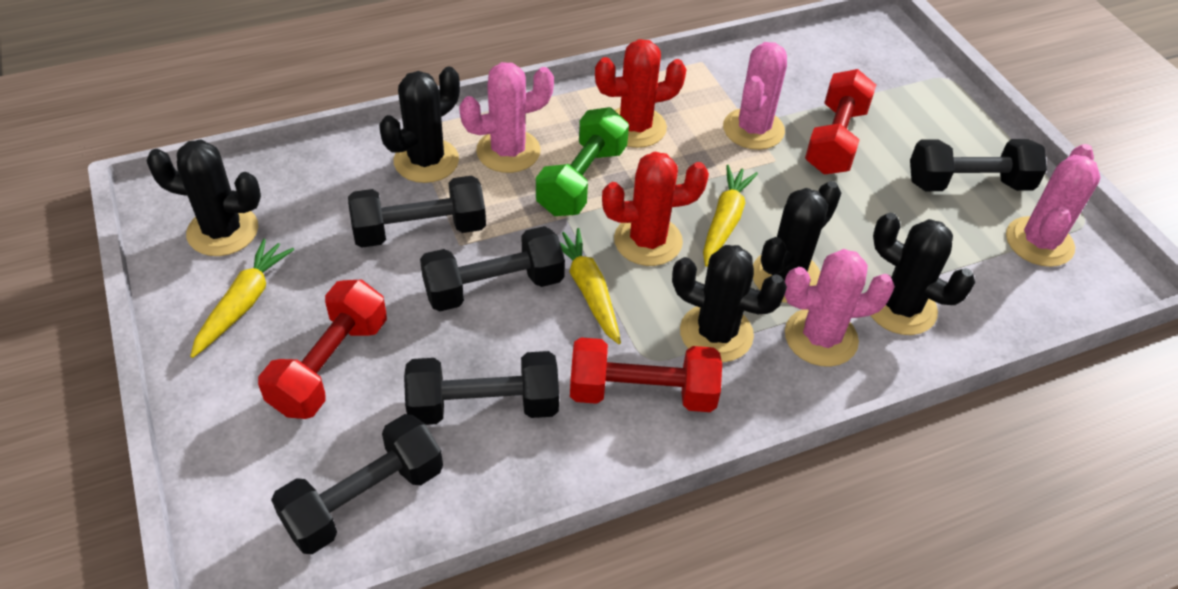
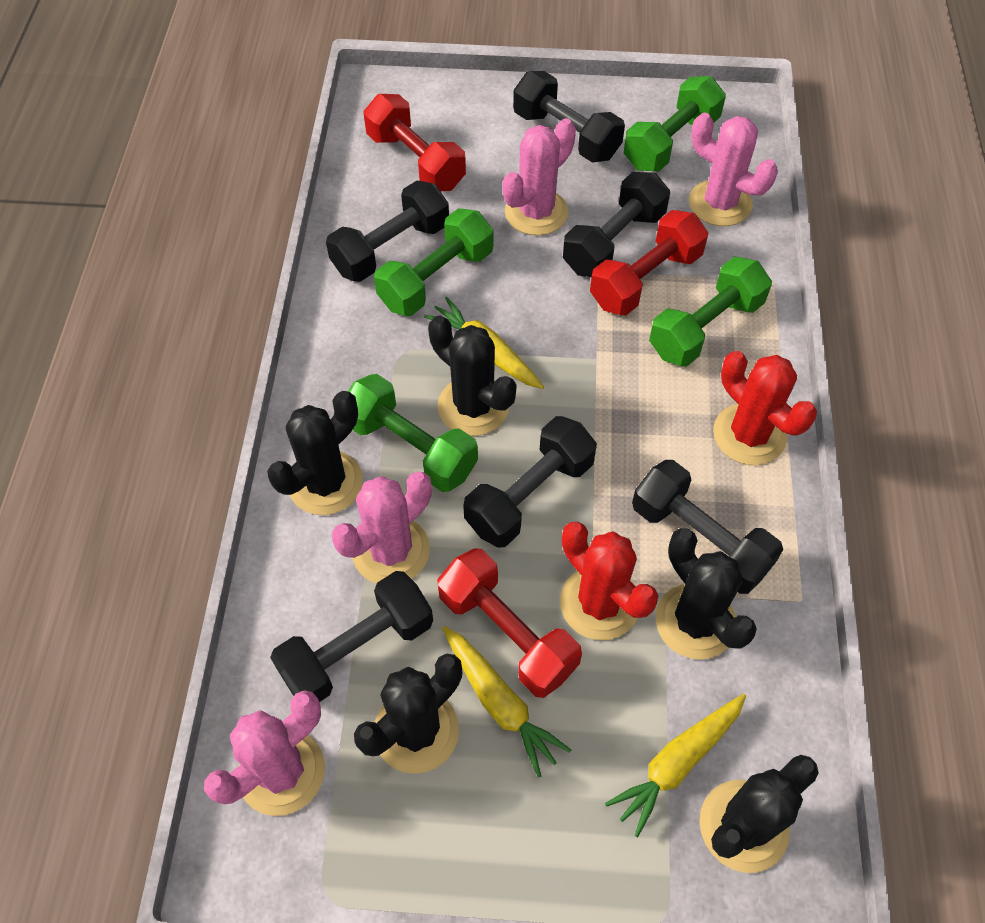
black dumbbell: [271,414,443,554] [348,176,486,248] [404,351,559,425] [420,226,565,311] [910,139,1047,191] = 5 -> [270,571,433,702] [326,181,449,282] [463,416,597,548] [513,71,625,163] [563,172,670,277] [632,460,783,594] = 6
green dumbbell: [536,107,629,216] = 1 -> [348,374,478,492] [374,208,493,316] [624,76,726,172] [649,257,772,366] = 4

